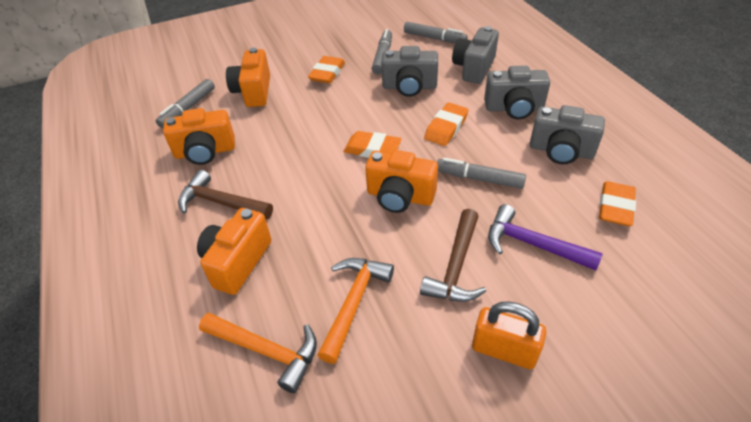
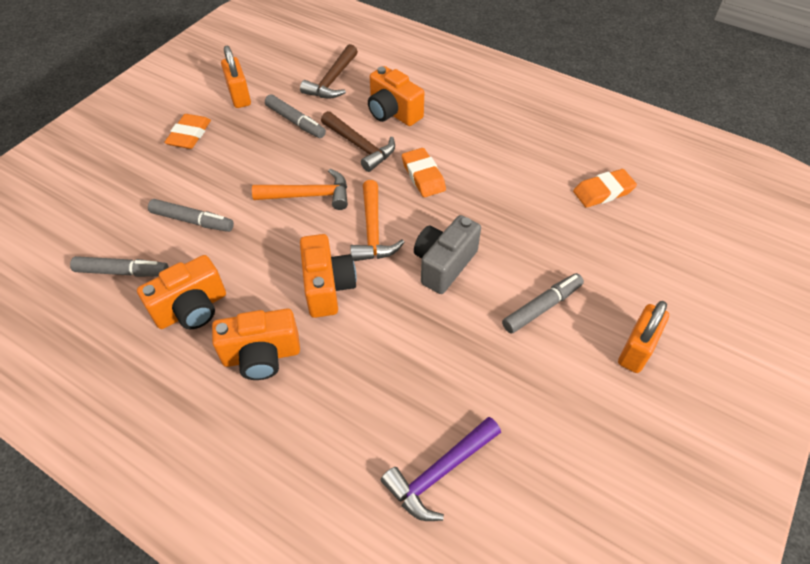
grey camera: [381,46,438,97] [452,26,499,84] [484,66,550,120] [530,105,605,164] = 4 -> [414,215,481,294] = 1
orange eraser: [308,56,345,84] [344,131,402,158] [424,103,469,146] [599,181,636,226] = 4 -> [164,114,211,149] [402,148,446,197] [573,169,637,207] = 3
orange padlock: [472,301,547,369] = 1 -> [221,46,251,108] [618,301,669,373] = 2

